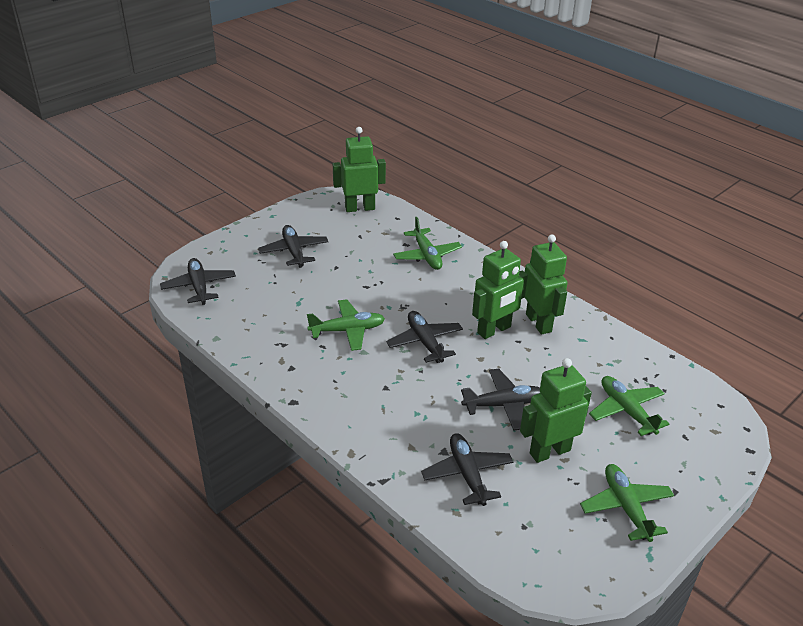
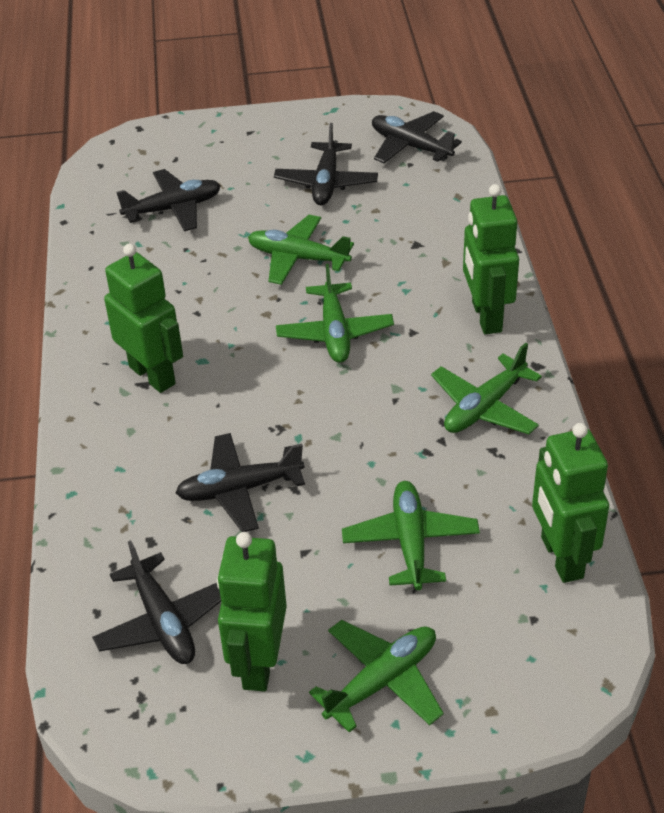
green plane: [307,299,385,351] [393,217,462,270] [580,464,674,542] [589,376,669,436] = 4 -> [248,215,354,285] [276,264,394,363] [309,620,444,733] [342,481,480,590] [431,343,542,434] = 5

